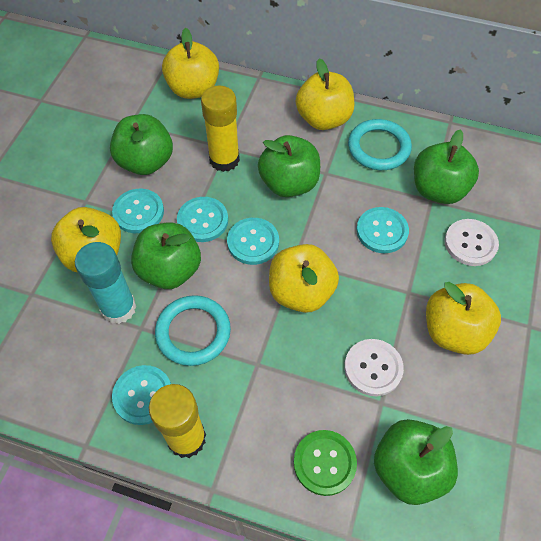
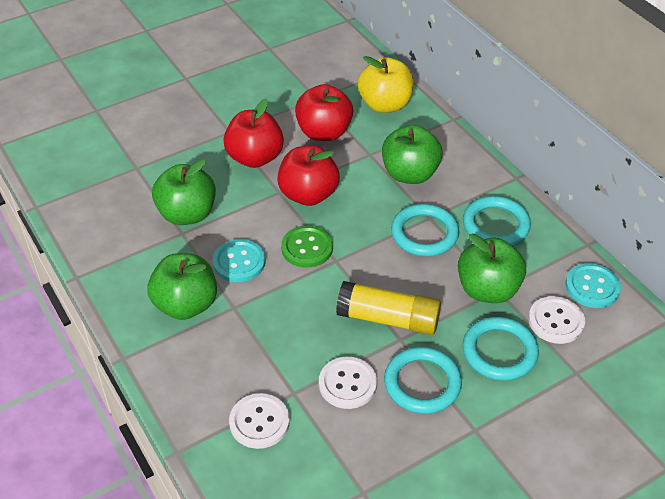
green apple: [110,114,173,175] [131,222,201,289] [258,135,320,197] [374,419,458,505] [414,129,479,204] = 5 -> [147,253,217,320] [152,159,216,225] [382,125,443,184] [458,233,526,303] = 4
red apple: none = 0 -> [223,99,284,168] [277,146,340,206] [295,84,353,141] = 3
turquoise button: [112,189,164,233] [112,365,171,425] [177,197,228,242] [227,218,279,265] [356,207,409,253] = 5 -> [213,239,265,282] [566,263,621,308] = 2
turquoise glue stick: [75,242,136,324] = 1 -> none = 0
turquoise ring: [155,295,231,366] [348,119,412,170] = 2 -> [384,347,462,414] [391,204,459,256] [462,317,539,381] [463,196,531,246] = 4
white button: [344,339,404,396] [445,219,499,266] = 2 -> [229,393,290,449] [319,357,377,409] [528,296,585,344] = 3
yellow apple: [51,207,121,272] [162,28,219,99] [269,244,339,313] [296,58,354,130] [426,282,501,355] = 5 -> [358,56,414,113] = 1
yellow glue stick: [149,384,206,458] [201,86,240,172] = 2 -> [336,281,441,335] = 1

